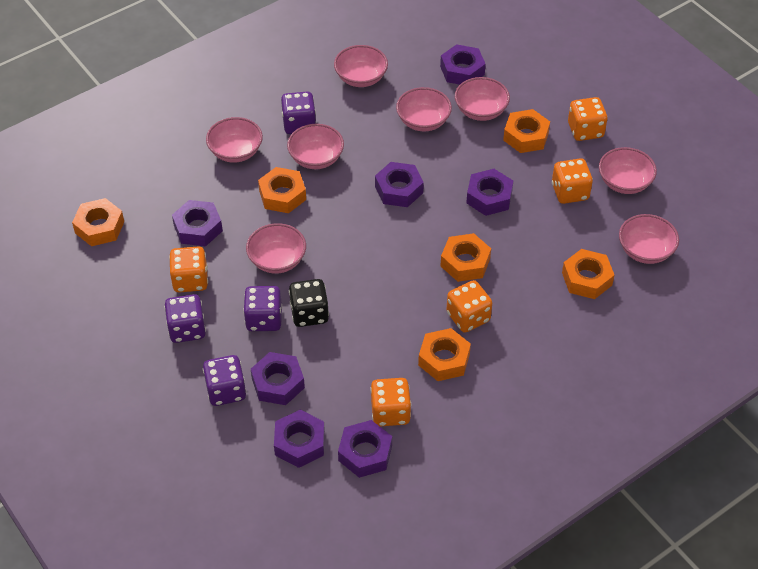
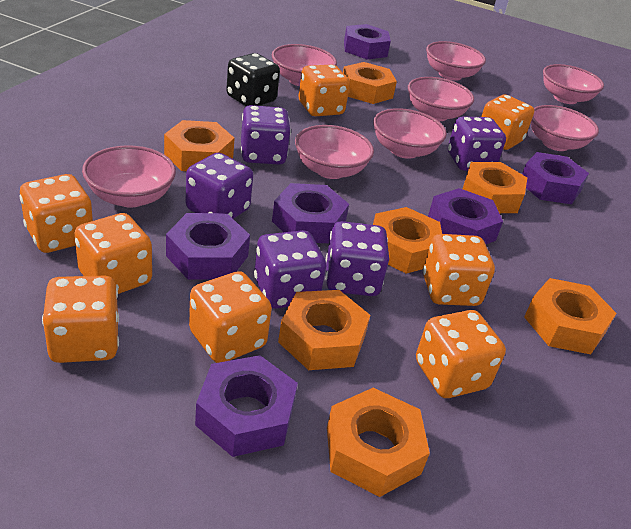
orange dice: [169,246,208,293] [370,378,411,427] [446,280,492,333] [552,158,593,204] [568,97,608,141] = 5 -> [20,174,93,253] [42,276,119,363] [75,213,152,294] [189,271,272,363] [299,65,350,116] [416,310,506,398] [423,234,495,306] [481,94,534,150] = 8
orange nut: [72,198,124,246] [258,167,306,213] [418,328,471,381] [441,233,491,282] [503,109,550,153] [562,249,614,299] = 6 -> [164,120,235,171] [278,290,370,370] [327,388,430,497] [343,62,397,104] [373,207,442,274] [463,162,527,213] [524,278,617,354] = 7
purple dice: [164,294,206,343] [203,355,246,406] [243,286,282,331] [281,91,316,134] = 4 -> [185,153,253,219] [241,105,291,165] [254,230,326,309] [326,221,389,296] [448,116,506,171] = 5
purple nut: [172,200,223,246] [251,352,305,405] [274,410,325,468] [338,420,392,478] [375,162,424,207] [440,44,486,85] [466,169,513,216] = 7 -> [166,213,250,279] [195,355,298,457] [272,183,349,243] [344,24,391,59] [428,188,503,244] [522,152,589,204] = 6

